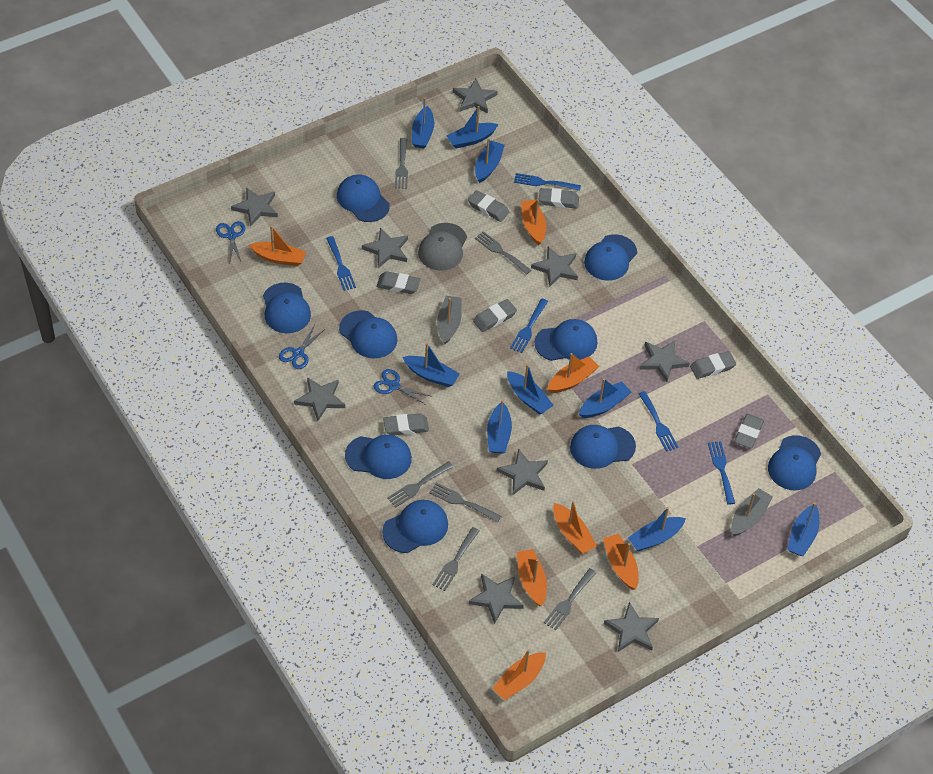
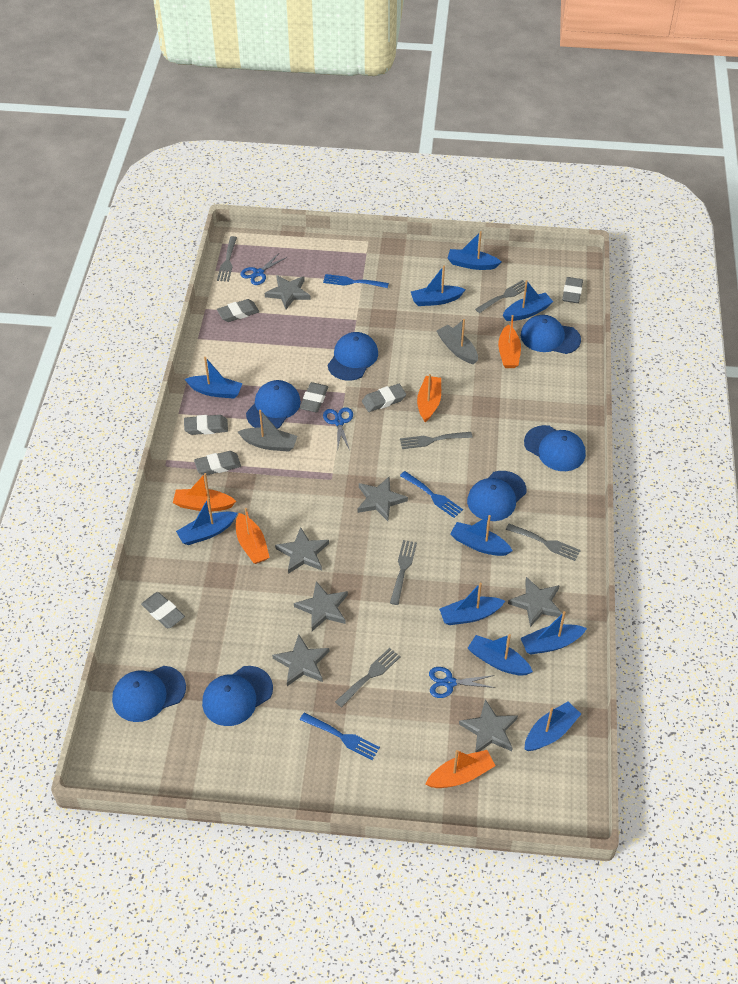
blue boat: [403,343,460,387] [412,97,434,148] [447,106,498,149] [475,138,505,183] [487,400,512,454] [507,364,554,415] [579,378,631,418] [628,507,686,551] [787,503,819,556] = 9 -> [176,498,237,545] [184,357,243,399] [411,265,466,306] [439,583,505,625] [447,231,501,270] [450,515,513,556] [468,634,533,675] [502,280,554,321] [521,611,587,654] [524,702,581,751] = 10
blue cap: [263,283,311,333] [337,174,390,222] [339,310,397,359] [345,435,412,479] [382,500,448,553] [534,319,597,361] [570,425,636,469] [584,234,637,281] [768,435,821,491] = 9 -> [112,666,186,722] [202,666,273,726] [246,380,301,429] [328,332,378,381] [467,471,526,521] [521,315,581,354] [524,425,586,471] = 7
blue fork: [326,236,356,291] [510,299,548,353] [514,173,581,191] [638,391,679,452] [708,441,735,505] = 5 -> [300,712,380,760] [323,274,389,288] [400,471,463,518] = 3
grey cap: [418,223,467,271] = 1 -> none = 0
grey star: [231,187,278,226] [294,377,345,421] [362,228,408,268] [453,79,498,114] [468,574,524,624] [497,448,548,495] [531,247,578,287] [604,602,659,652] [640,341,690,382] = 9 -> [265,275,311,309] [272,634,330,686] [275,527,329,574] [294,581,348,631] [357,477,408,521] [459,699,518,752] [508,577,563,627] = 7
orange boat: [249,225,306,266] [492,649,546,700] [517,549,547,606] [521,199,546,245] [547,353,599,393] [553,501,597,554] [603,534,639,590] = 7 -> [173,473,236,512] [236,508,270,564] [417,374,441,422] [426,750,496,788] [498,315,521,368] = 5

